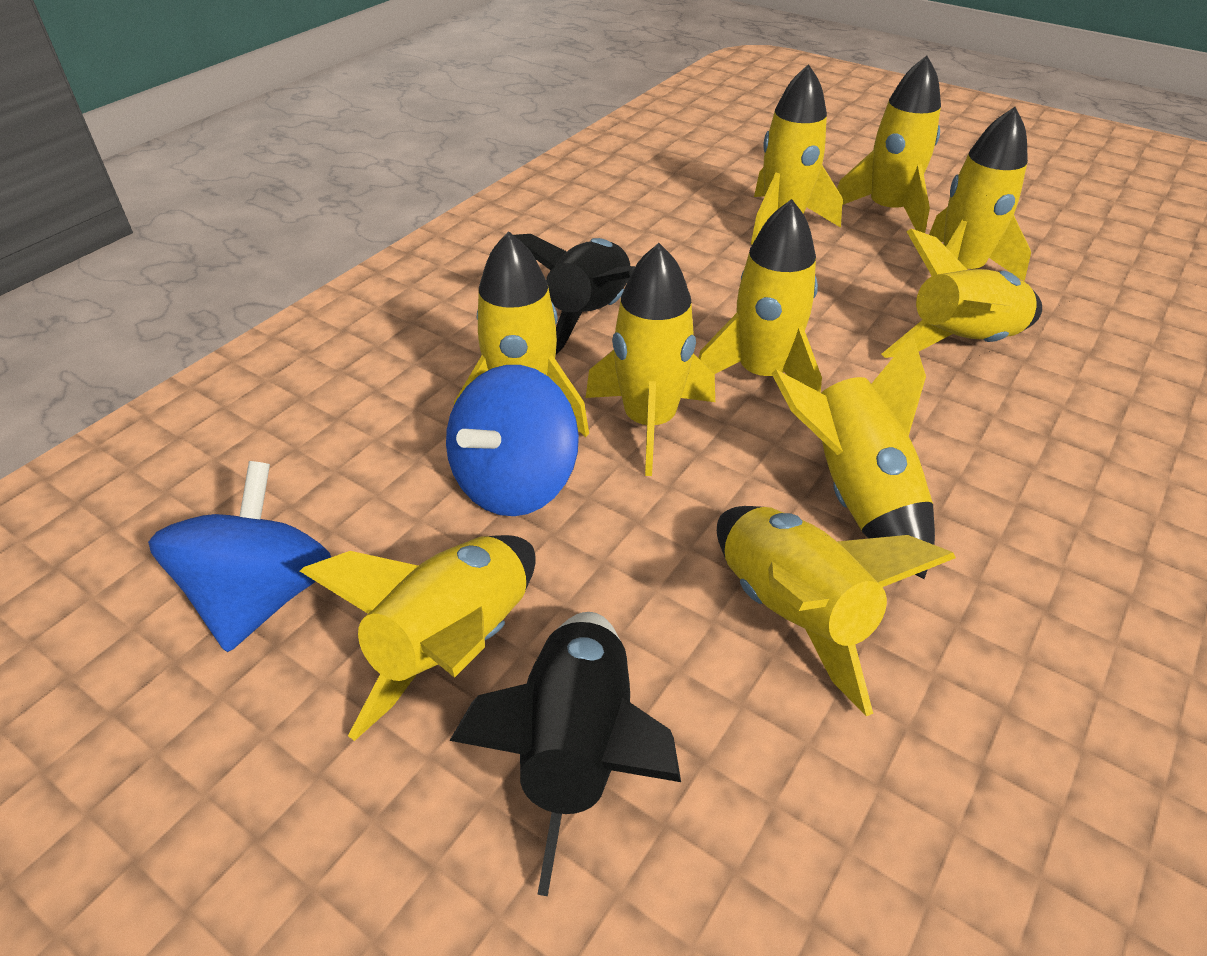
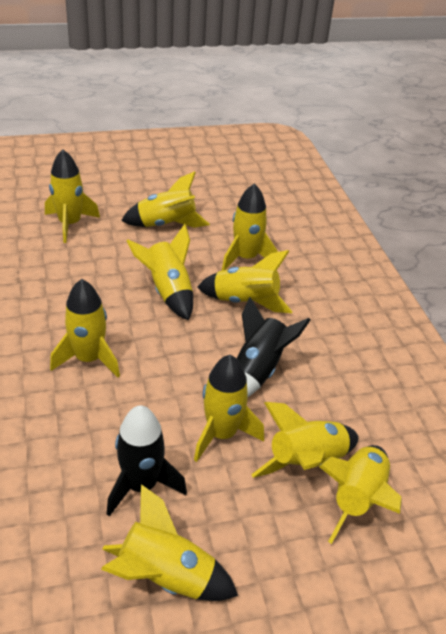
blue spinning top: [148,461,331,652] [446,365,579,516] = 2 -> none = 0

